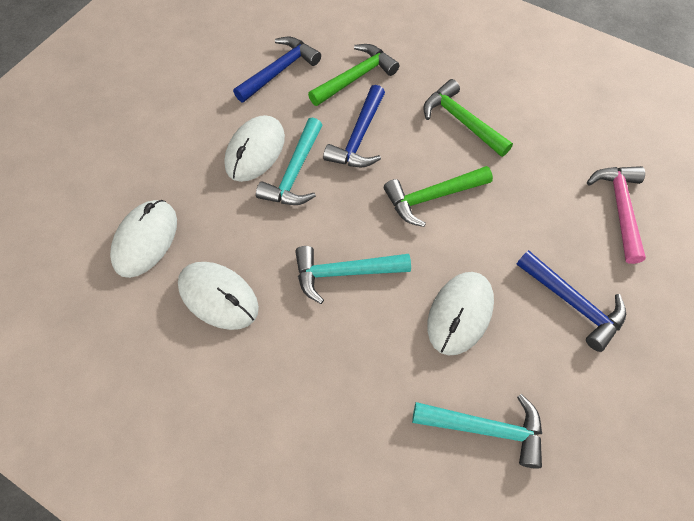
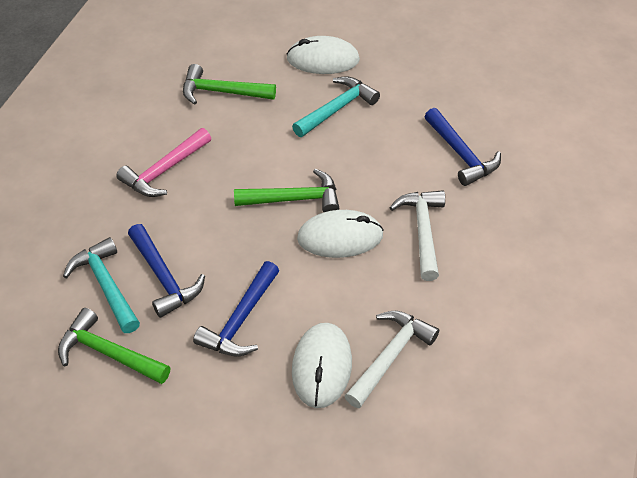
turquoise hammer: [256,118,323,205] [295,246,411,304] [412,394,542,469] = 3 -> [63,237,140,333] [292,77,380,137] = 2
white hammer: none = 0 -> [345,311,439,408] [390,190,445,281] = 2
white mouse: [110,200,177,278] [178,262,259,330] [224,115,285,182] [427,272,494,355] = 4 -> [286,36,360,74] [292,323,352,408] [297,210,384,258] = 3

